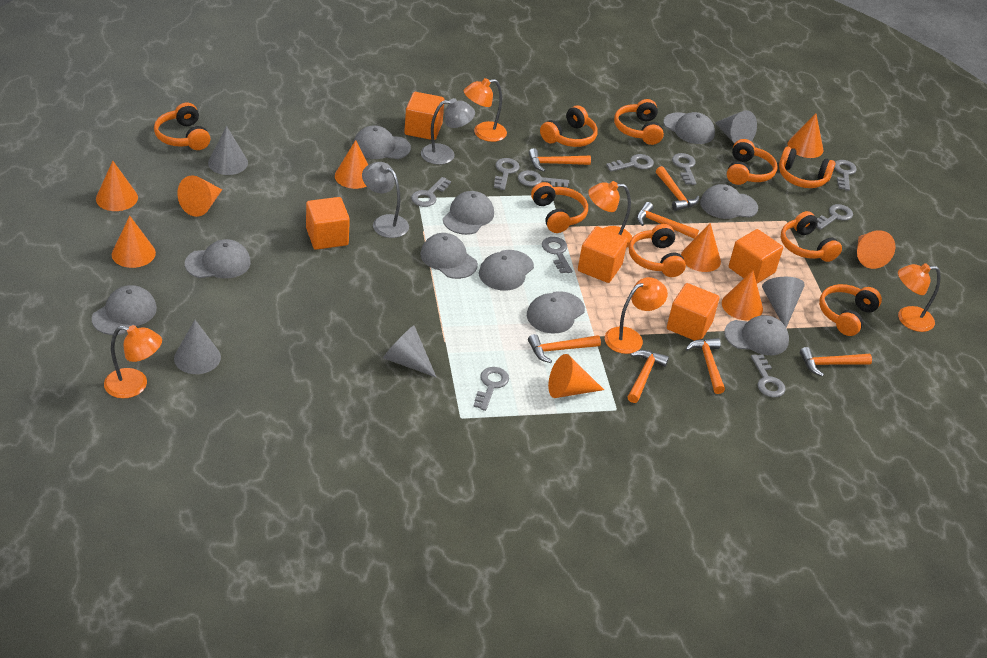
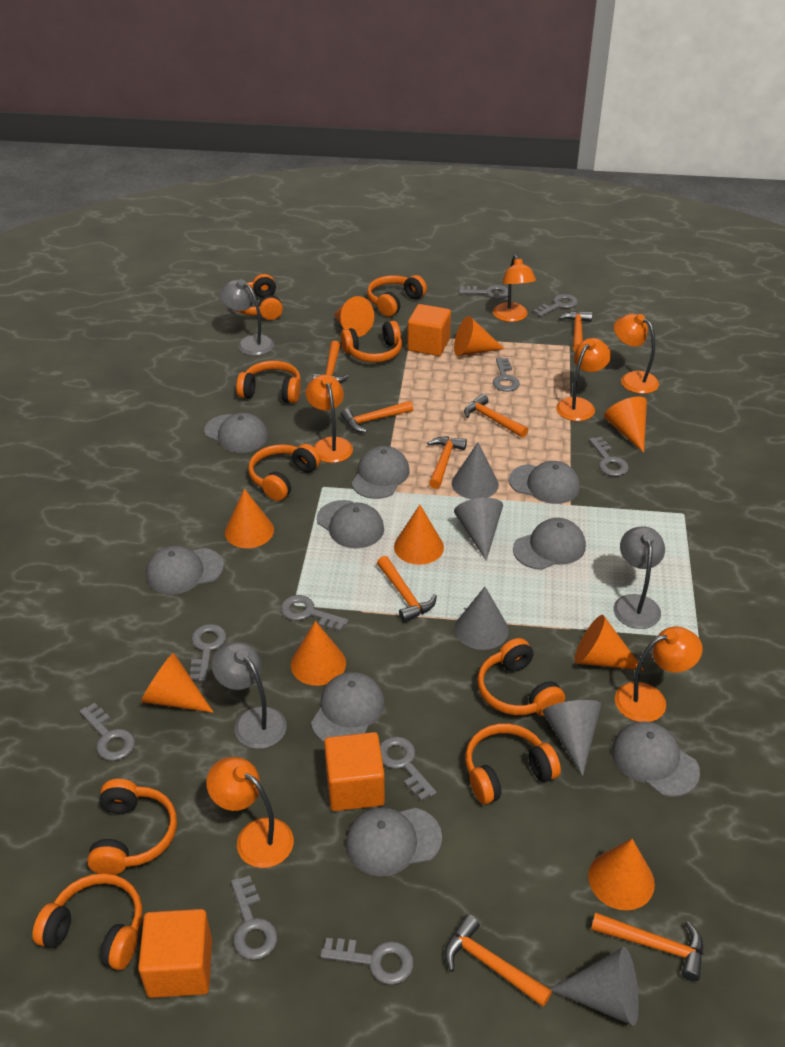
grey cap: [92,285,157,335] [185,239,251,278] [353,125,411,159] [420,233,478,279] [443,191,494,235] [479,250,534,291] [527,291,585,334] [663,112,715,144] [700,184,758,219] [724,315,789,355] = 10 -> [146,546,224,594] [204,413,268,453] [311,672,384,742] [317,500,384,548] [346,807,442,876] [351,446,410,499] [509,461,580,504] [513,518,586,570] [612,721,700,797] = 9
grey lamp: [362,162,409,238] [421,98,475,165] = 2 -> [212,642,287,749] [220,279,274,356] [614,526,665,629] = 3
orange cube: [306,197,350,250] [404,92,445,140] [578,226,628,283] [667,283,720,341] [729,229,783,284] = 5 -> [138,909,212,998] [324,732,385,811] [407,304,451,356] = 3
orange hammer: [528,334,601,363] [529,148,591,172] [628,350,669,403] [637,202,699,239] [656,166,699,211] [686,338,725,394] [800,347,872,377] = 7 -> [313,341,349,383] [341,401,413,433] [377,556,437,622] [427,437,467,489] [444,914,552,1007] [464,394,528,438] [559,311,592,351] [591,912,703,981] = 8
orange lamp: [104,325,162,398] [464,78,507,142] [588,181,632,248] [605,277,668,354] [898,263,941,332] = 5 -> [206,757,294,868] [305,375,353,463] [493,255,536,322] [556,338,611,421] [614,314,659,394] [615,626,703,722] = 6

